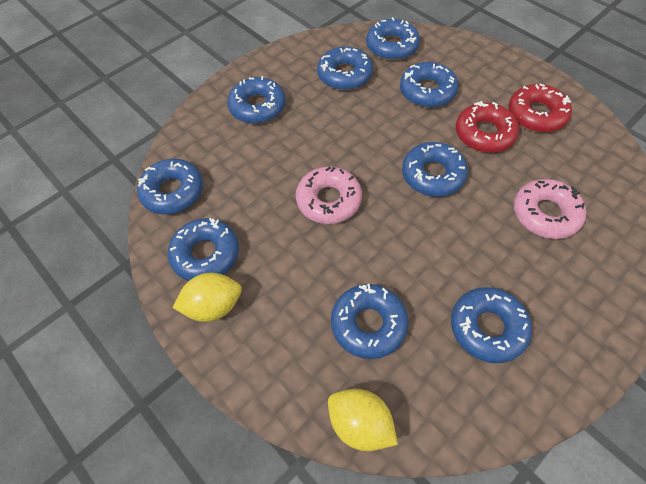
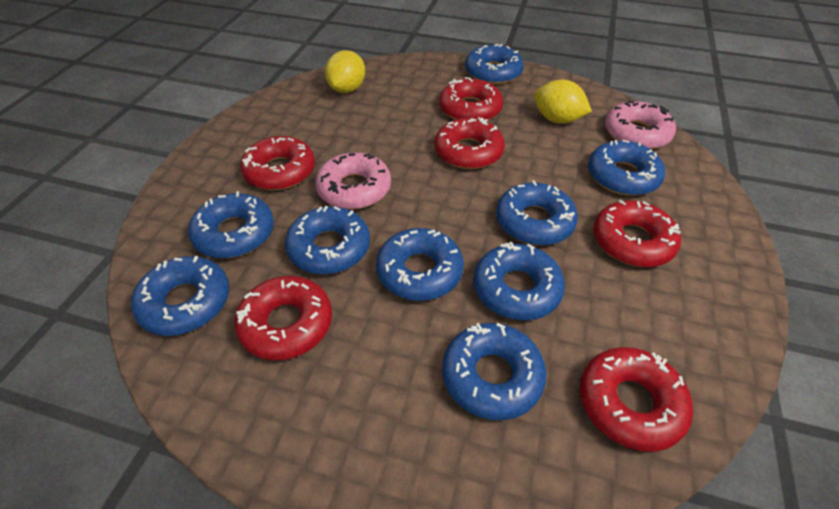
red donut: [456,101,519,153] [509,84,572,133] = 2 -> [234,276,332,360] [240,136,315,190] [435,117,505,169] [439,77,503,120] [580,347,693,452] [593,200,681,267] = 6

